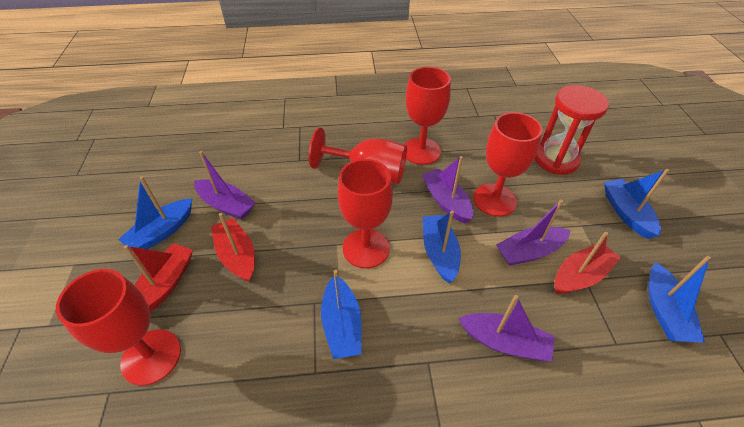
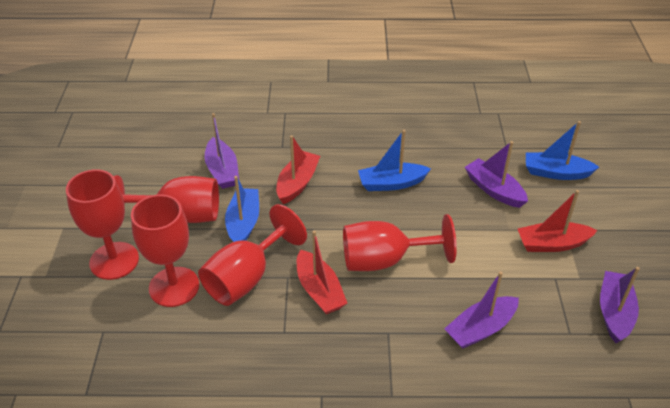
blue boat: [118,176,192,252] [321,270,361,359] [423,211,461,283] [604,169,669,239] [648,256,711,343] = 5 -> [225,176,259,242] [358,130,431,191] [526,121,599,180] = 3
red hourglass: [535,85,609,175] = 1 -> none = 0

